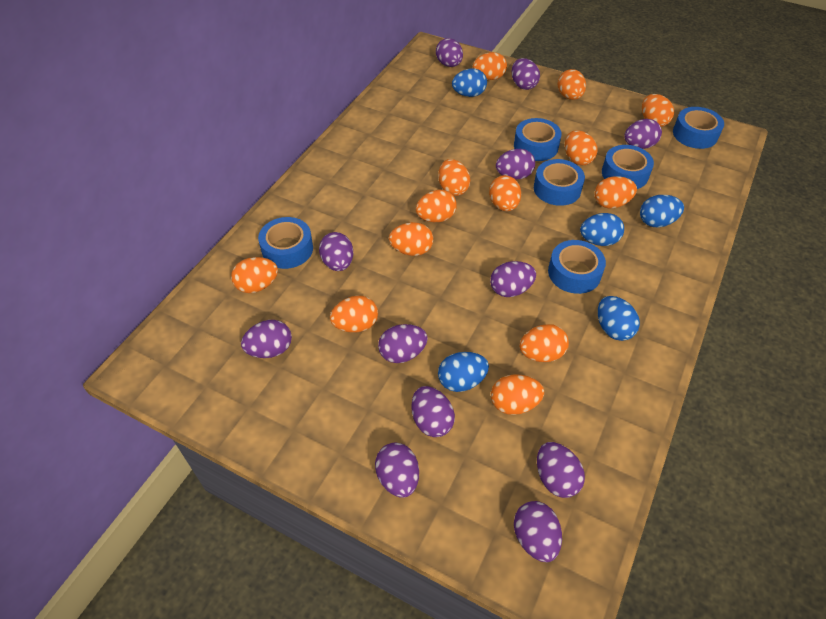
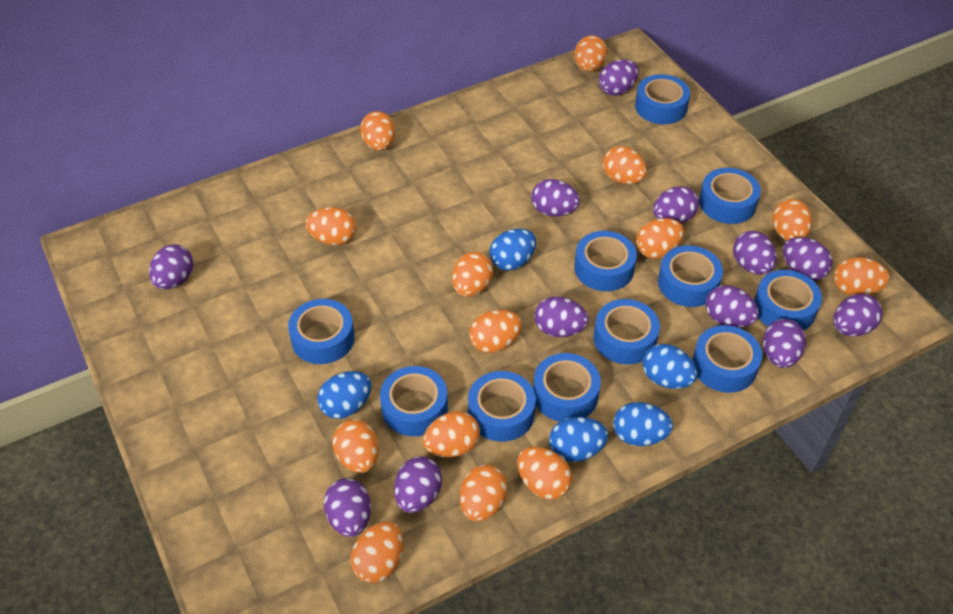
blue tape: [258,217,313,269] [514,118,562,161] [534,159,585,206] [548,240,606,294] [602,145,654,189] [673,107,724,149] = 6 -> [288,299,355,364] [380,366,448,436] [468,371,536,442] [533,353,601,422] [574,231,637,291] [594,299,660,365] [635,74,690,124] [658,245,723,307] [692,325,762,393] [699,168,761,224] [754,270,822,330] = 11
orange egg: [231,257,278,293] [330,296,378,333] [389,222,433,256] [416,190,457,222] [438,159,470,196] [473,52,507,80] [489,175,521,211] [491,374,544,415] [519,324,569,362] [557,69,586,100] [565,130,597,165] [594,176,637,209] [642,94,674,127] = 13 -> [305,207,356,245] [332,419,379,473] [350,522,403,583] [360,111,395,151] [423,411,480,457] [452,252,493,297] [460,465,508,522] [469,310,522,353] [517,447,572,499] [575,35,607,72] [603,146,647,184] [636,218,684,259] [772,199,812,240] [834,257,890,296] = 14

